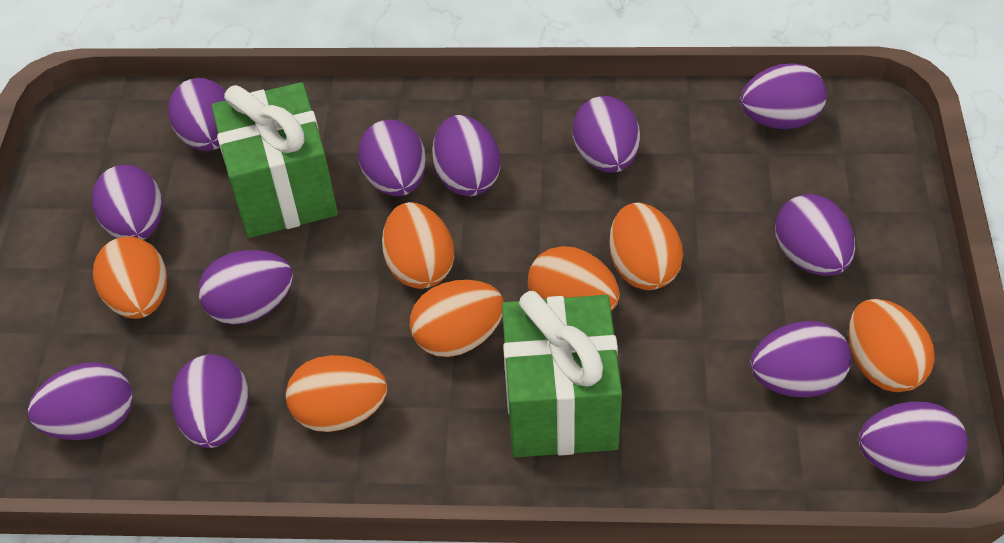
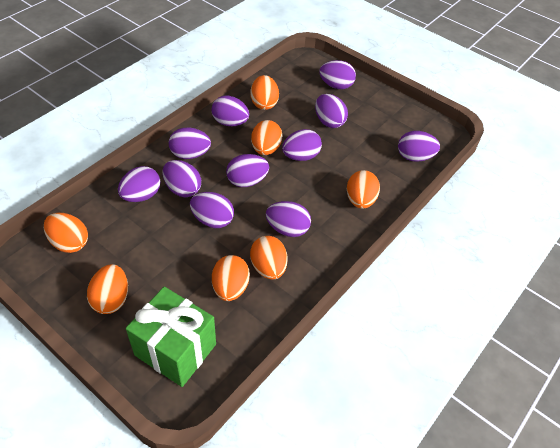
green gift: [212,82,338,238] [502,291,622,457] = 2 -> [126,287,216,387] = 1
purple egg: [28,362,133,440] [92,165,162,240] [168,78,226,151] [171,354,249,448] [198,250,293,325] [358,119,426,196] [432,115,501,196] [573,96,640,173] [740,63,827,129] [750,321,851,397] [775,194,855,276] [859,402,968,481] = 12 -> [118,166,160,202] [163,160,201,197] [169,128,211,159] [190,192,234,228] [211,96,249,126] [226,154,269,187] [266,201,311,237] [282,129,322,161] [315,94,348,128] [319,60,356,89] [398,131,440,162] = 11

